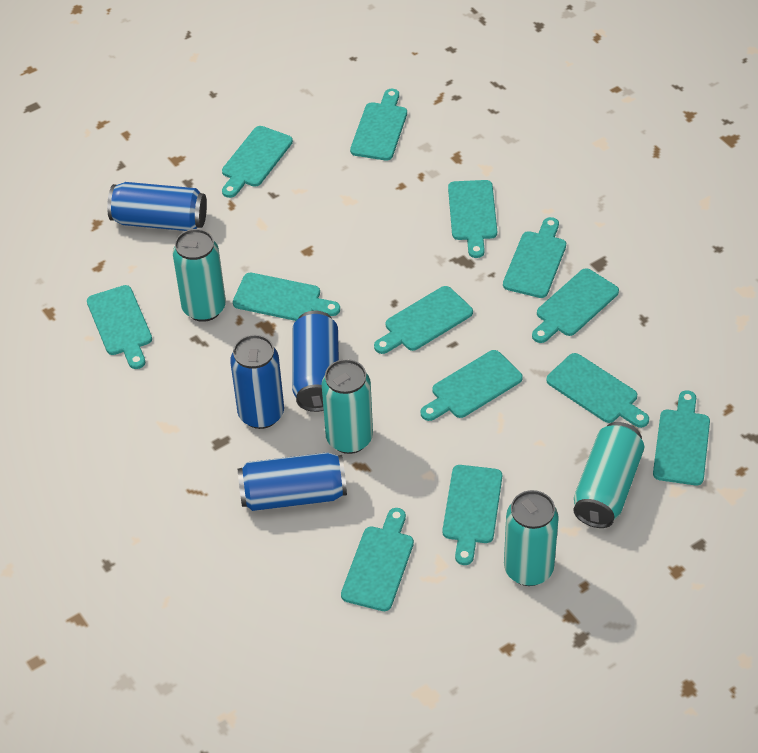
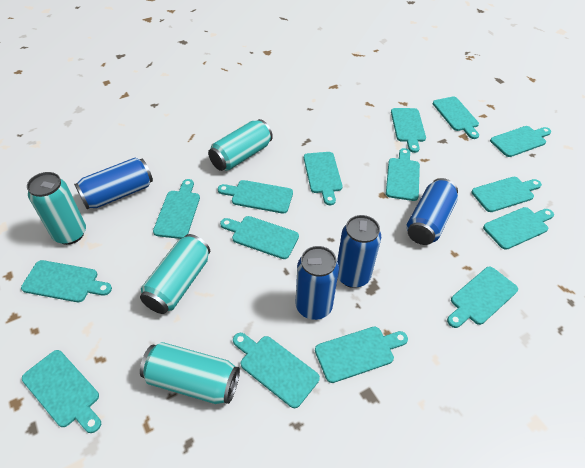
turquoise cutting board: [87,285,152,369] [222,126,293,198] [233,273,340,321] [341,508,414,611] [350,89,407,161] [374,286,473,354] [421,350,523,421] [442,465,502,565] [448,180,497,258] [503,217,566,298] [532,268,619,343] [546,353,649,428] [653,391,710,485] = 13 -> [21,260,112,302] [22,350,101,433] [153,179,200,239] [218,180,293,214] [220,216,299,259] [233,333,320,408] [304,152,343,205] [315,327,408,383] [386,148,420,201] [391,108,426,153] [433,97,479,139] [447,267,518,328] [471,177,542,212] [483,207,554,250] [490,126,551,157] = 15

